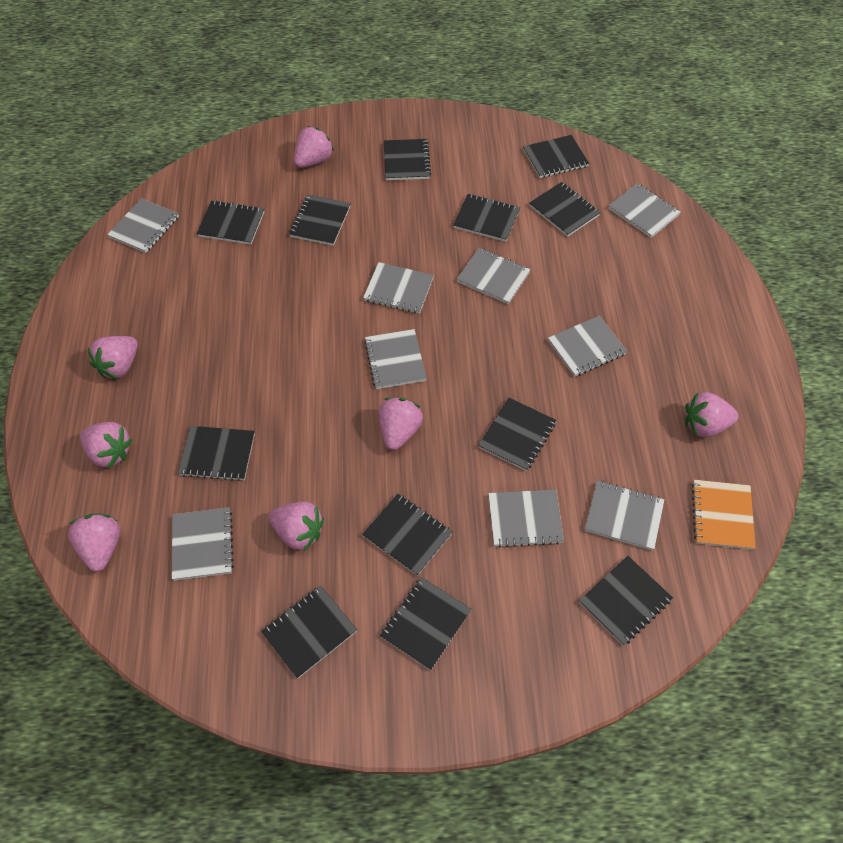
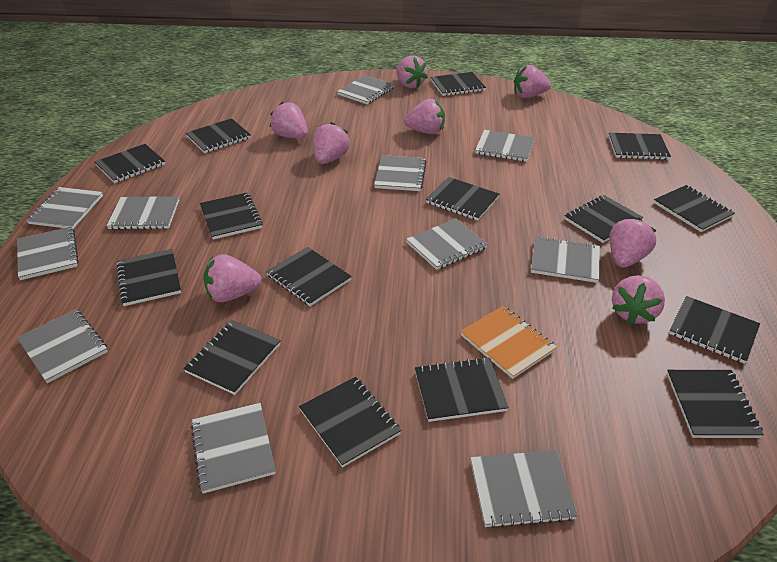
black notebook: [178,426,255,481] [196,200,264,245] [261,586,357,679] [289,195,351,246] [362,494,452,576] [380,577,471,671] [384,139,431,181] [453,194,520,242] [479,398,556,471] [523,135,589,178] [529,182,601,237] [579,556,673,646] = 12 -> [95,144,165,183] [116,249,181,306] [183,320,281,395] [186,118,251,153] [200,193,263,240] [266,247,352,306] [299,377,401,467] [415,357,509,422] [426,177,499,221] [431,72,486,96] [565,195,643,243] [609,133,671,160] [654,185,735,232] [667,370,764,438] [669,296,760,364] = 15
grey notebook: [107,198,179,253] [172,507,234,581] [363,262,434,314] [364,329,427,389] [457,248,531,304] [488,489,564,548] [548,316,627,377] [585,481,664,551] [608,183,681,238] = 9 -> [17,227,79,280] [17,309,108,383] [26,187,103,229] [107,196,179,230] [191,403,276,494] [337,75,394,104] [374,155,426,191] [406,218,488,270] [470,450,578,528] [475,130,535,162] [531,236,600,283] = 11
pink strawberry: [68,514,120,572] [80,422,133,468] [88,336,138,379] [268,501,324,551] [294,126,334,168] [378,398,423,450] [685,392,739,438] = 7 -> [203,254,262,302] [269,101,308,138] [314,122,350,164] [396,56,428,88] [404,99,445,134] [514,65,551,98] [610,218,657,267] [612,275,665,325] = 8

